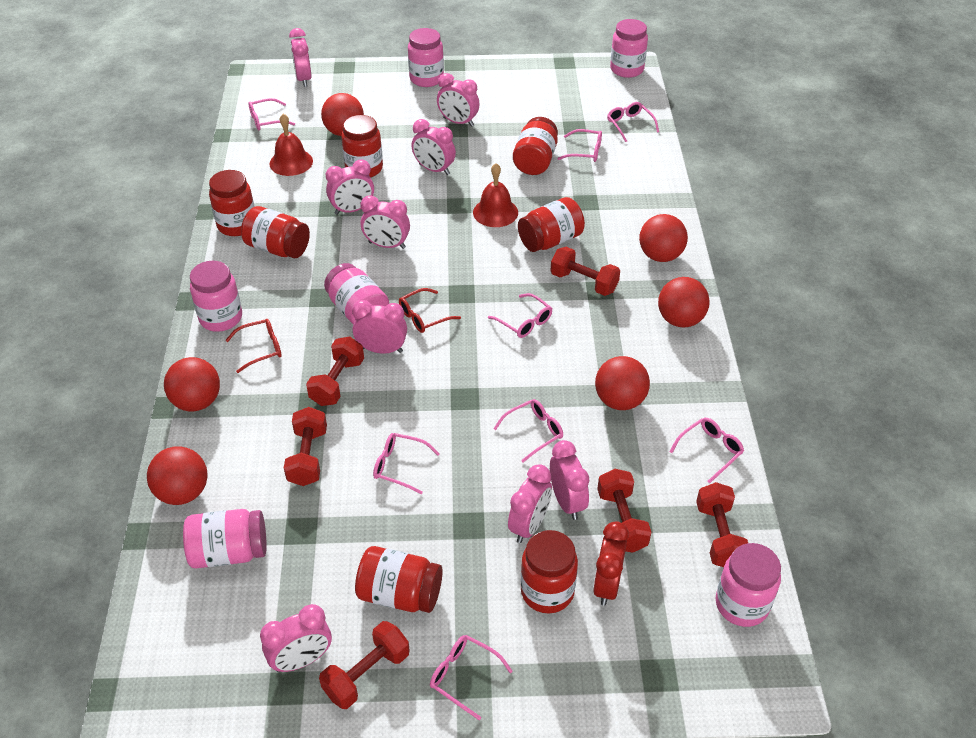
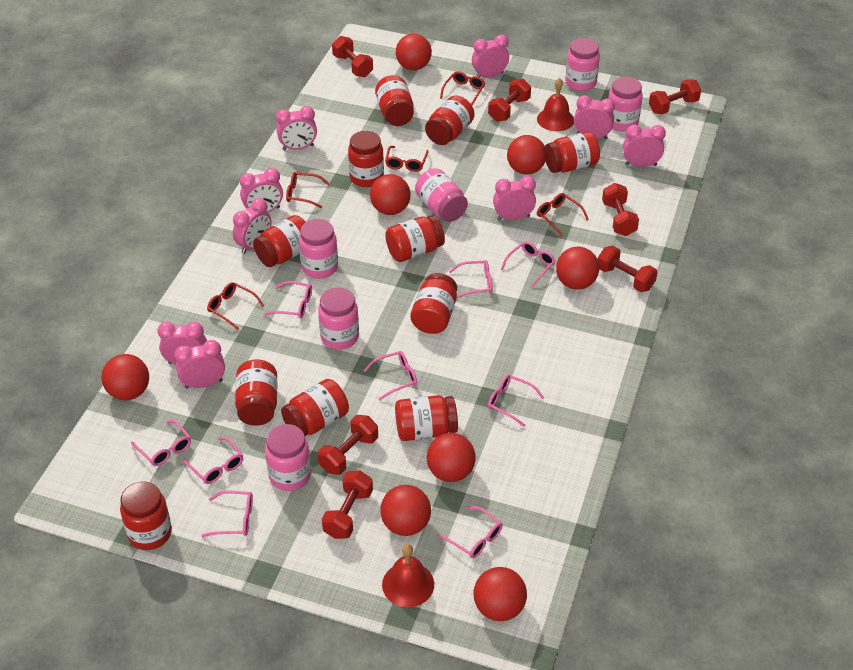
pink glasses: [248,98,295,130] [373,433,440,494] [430,635,513,720] [488,293,552,338] [493,399,563,462] [557,129,602,162] [607,102,659,142] [670,418,744,484] = 8 -> [131,420,191,466] [182,437,243,484] [202,491,253,537] [264,281,312,318] [363,351,417,400] [437,506,502,558] [449,260,493,298] [488,375,544,427] [500,241,555,287] = 9
red ball: [147,446,208,505] [164,357,220,411] [321,93,364,136] [595,356,650,410] [639,214,688,262] [658,277,710,327] = 6 -> [102,354,149,400] [370,174,410,215] [380,485,431,536] [396,34,432,70] [427,433,476,482] [473,567,527,621] [507,135,547,175] [556,247,599,290] = 8
red clock: [593,521,629,606] = 1 -> none = 0
red dumbbell: [284,407,327,486] [306,337,364,406] [319,621,410,709] [551,247,620,296] [597,469,651,553] [696,482,748,567] = 6 -> [318,415,378,475] [322,471,373,539] [332,36,373,77] [488,79,531,122] [598,246,657,292] [602,183,639,236] [649,79,701,114] = 7
red glasses: [225,319,282,373] [399,288,461,333] = 2 -> [207,282,264,330] [286,172,330,208] [385,146,429,172] [440,71,485,105] [537,193,589,237] = 5
red jar: [209,170,255,236] [241,206,310,258] [341,115,383,178] [355,546,443,613] [513,117,558,175] [518,197,585,252] [521,530,578,613] = 7 -> [120,482,172,550] [235,359,277,426] [253,215,306,267] [281,379,349,436] [348,131,384,187] [375,75,414,126] [385,215,445,262] [395,395,458,441] [410,273,457,334] [425,95,474,145] [545,131,600,173] = 11

